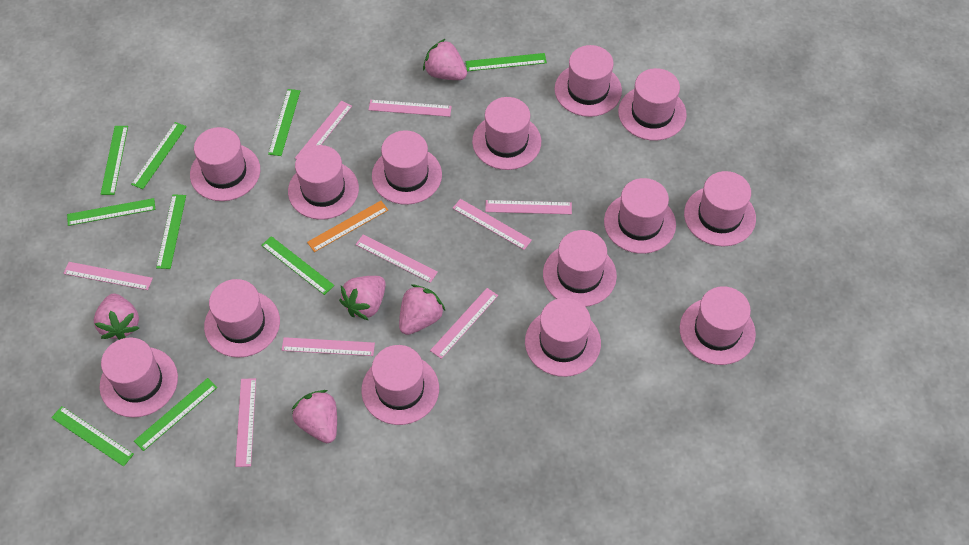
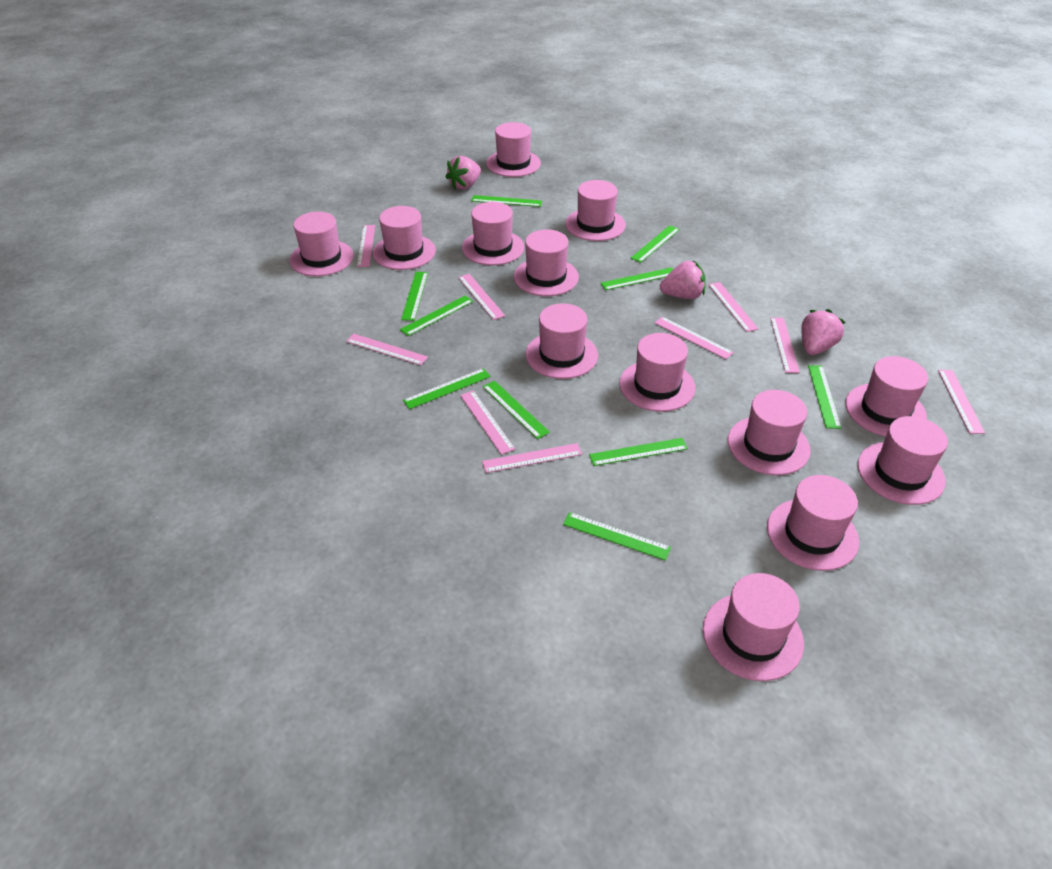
green ruler: [51,406,134,466] [67,198,155,226] [101,126,128,195] [131,122,187,189] [134,378,217,451] [156,194,186,269] [261,236,334,295] [268,89,300,156] [466,53,547,71] = 9 -> [400,296,474,336] [401,272,428,321] [403,368,491,409] [471,195,542,207] [483,381,550,439] [563,512,671,561] [589,438,688,466] [601,267,673,290] [631,225,680,263] [808,365,841,429] = 10
orange ruler: [307,201,388,252] = 1 -> none = 0
pink hat: [100,337,178,418] [190,127,260,201] [204,279,280,358] [288,145,359,220] [361,345,439,425] [372,130,442,205] [472,97,541,170] [525,298,601,377] [543,230,617,307] [554,45,622,117] [604,178,676,254] [618,68,687,141] [680,286,756,365] [684,171,756,246] = 14 -> [289,212,354,276] [372,206,436,270] [462,202,524,265] [486,122,541,177] [514,229,579,296] [526,303,598,379] [565,180,626,241] [619,333,695,412] [703,573,804,681] [728,390,811,475] [767,475,859,571] [845,356,928,437] [858,416,948,505] = 13
pink strawberry: [94,293,139,340] [292,390,337,443] [339,276,386,320] [399,285,445,335] [423,39,467,80] = 5 -> [446,156,481,190] [660,261,706,299] [801,309,846,355] = 3

